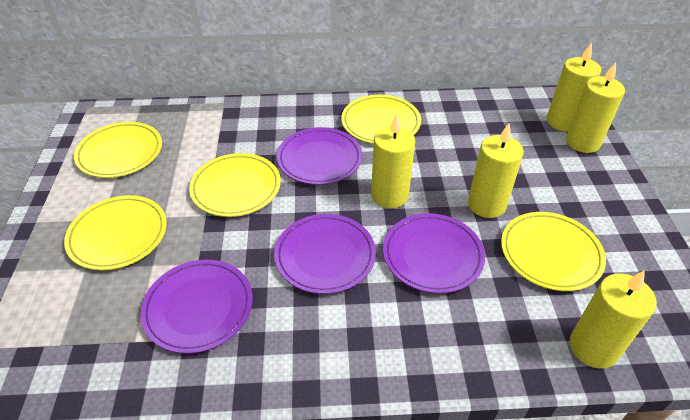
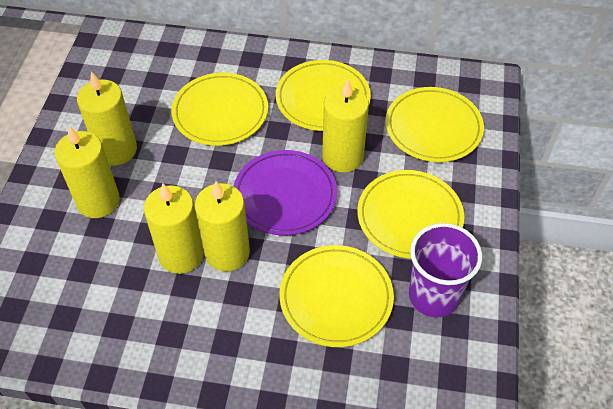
purple cup: none = 0 -> [409,223,482,318] = 1
purple plate: [141,260,253,354] [274,214,376,294] [277,127,362,185] [383,213,485,294] = 4 -> [234,150,337,236] = 1

